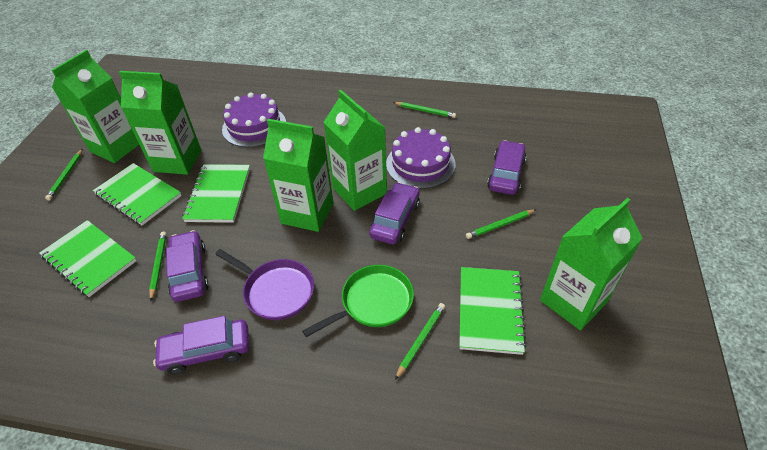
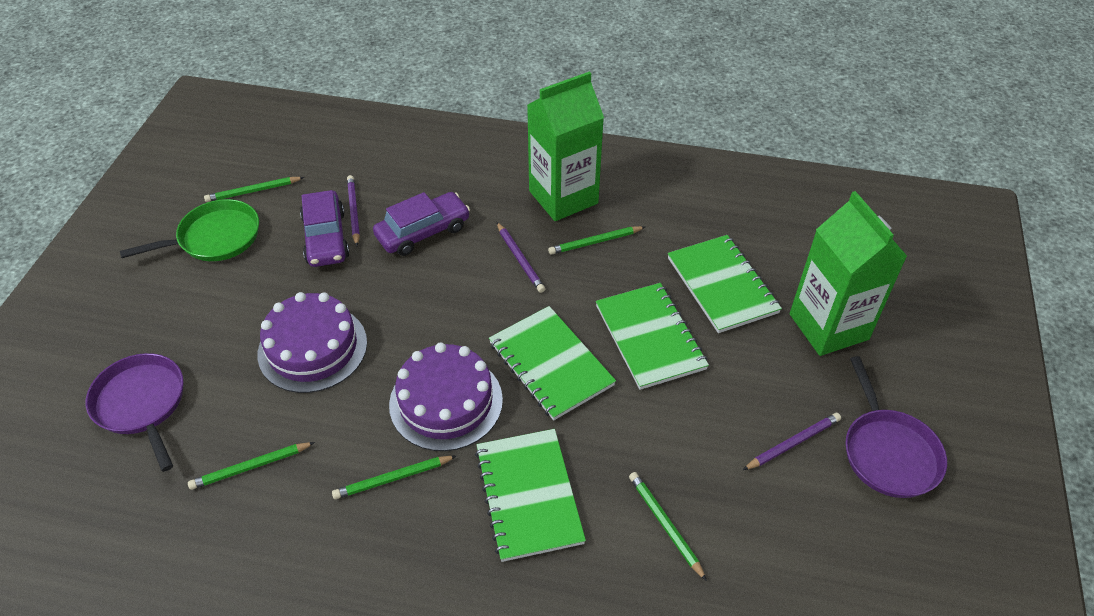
green carton: [52,50,139,163] [119,71,201,175] [263,119,334,232] [324,90,387,211] [540,198,642,330] = 5 -> [527,71,604,221] [790,191,907,356] = 2
purple car: [153,316,249,374] [166,230,209,302] [369,182,420,244] [487,140,526,195] = 4 -> [300,190,349,267] [373,192,470,256] = 2
purple pan: [215,249,314,320] = 1 -> [86,353,184,472] [845,356,947,498] = 2
purple pencil: none = 0 -> [347,175,360,246] [497,222,545,293] [743,413,841,470] = 3

